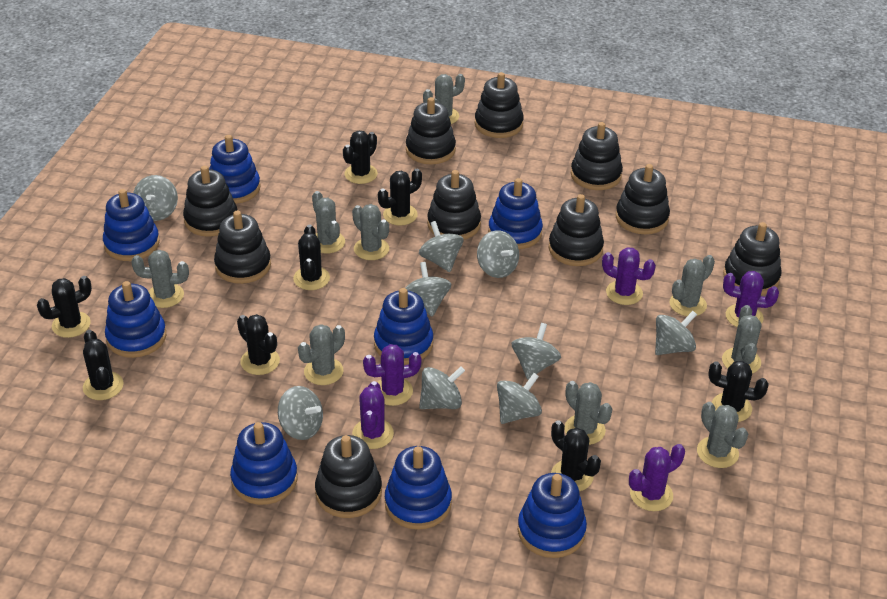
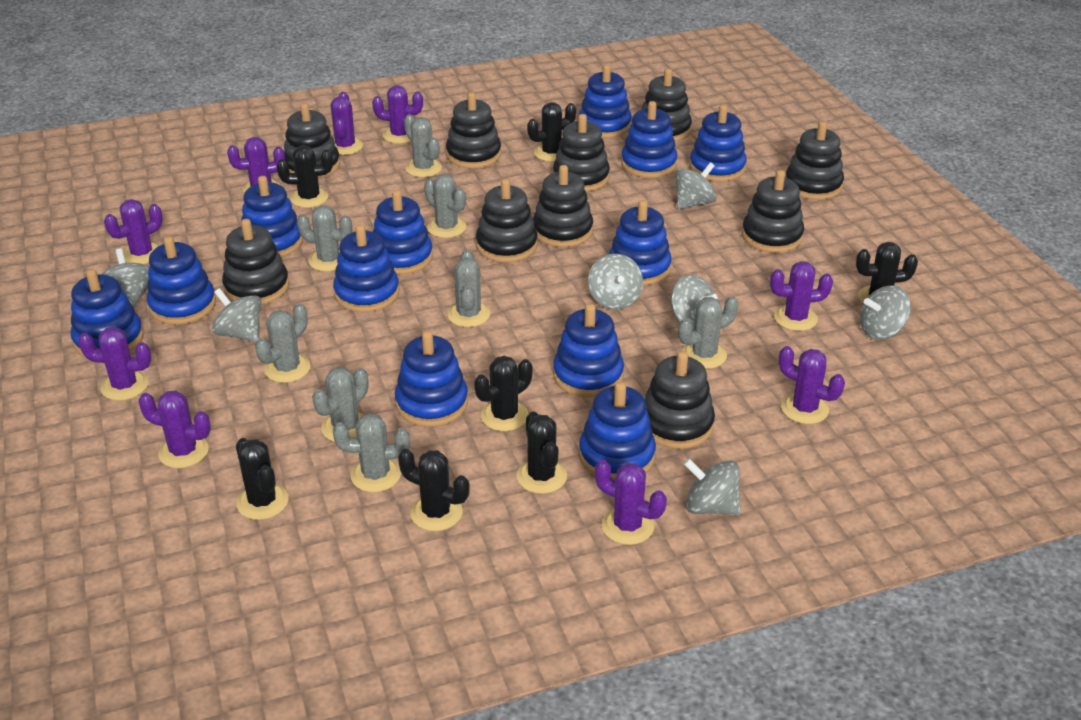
black cactus: [37,276,92,338] [83,330,124,400] [237,314,280,375] [293,225,330,290] [343,131,378,184] [378,169,422,226] [551,420,601,491] [708,361,769,422] = 8 -> [236,438,289,520] [277,145,333,208] [398,449,470,531] [474,356,532,431] [517,412,567,494] [527,102,576,162] [856,242,918,304] = 7
blue stacking toy: [103,189,160,261] [105,281,166,358] [209,135,260,204] [230,422,298,505] [374,288,433,364] [385,446,452,530] [488,178,543,249] [517,473,587,558] = 8 -> [70,269,144,358] [147,236,216,325] [241,176,303,257] [333,225,399,312] [373,190,433,275] [395,331,468,427] [553,304,624,397] [579,65,632,138] [579,382,656,480] [609,200,672,286] [621,101,677,178] [689,105,747,182] = 12
grey cactus: [131,250,189,308] [298,324,345,385] [312,191,345,254] [352,204,389,260] [423,74,465,124] [564,381,612,445] [669,255,715,316] [697,402,748,468] [722,305,761,374] = 9 -> [255,304,311,383] [297,205,352,271] [312,367,369,442] [333,413,410,492] [404,114,442,177] [424,174,466,238] [447,250,490,327] [678,296,738,369] = 8
grey spinning top: [133,175,178,221] [278,386,323,440] [406,262,451,317] [419,221,464,272] [419,367,465,409] [477,230,519,278] [497,373,542,424] [512,323,561,379] [655,311,697,355] = 9 -> [102,248,149,307] [212,288,261,342] [588,254,643,310] [671,275,718,331] [675,162,717,209] [684,459,741,515] [860,285,911,340] = 7
purple cactus: [352,381,394,449] [363,344,422,406] [602,247,656,305] [629,444,685,511] [723,271,779,327] = 5 -> [78,327,151,401] [104,199,163,264] [138,391,211,468] [227,137,285,193] [330,92,363,155] [372,85,423,144] [595,460,667,545] [770,261,833,331] [779,346,845,424] = 9

